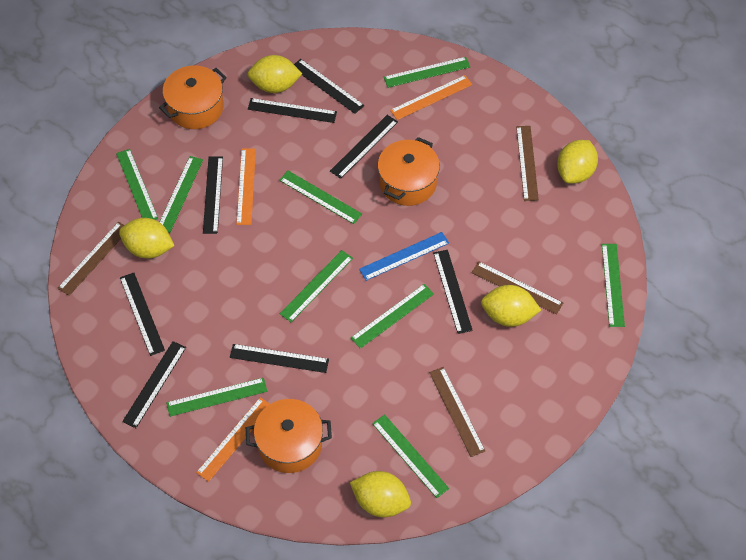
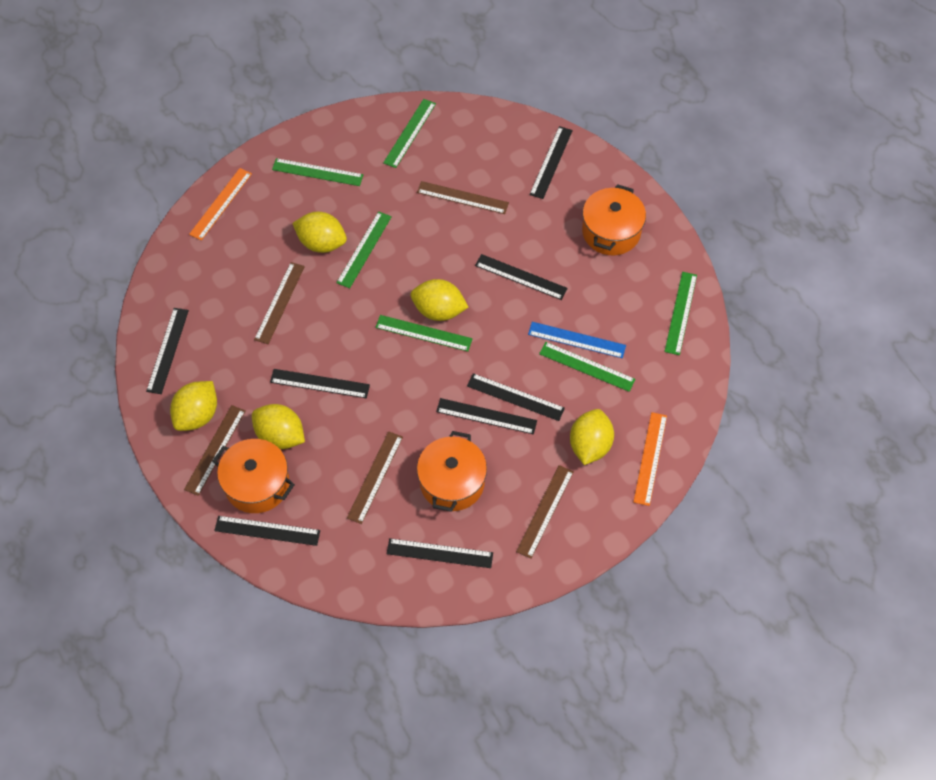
brown ruler: [58,222,124,296] [429,367,485,457] [472,261,563,315] [516,126,539,201] = 4 -> [184,405,246,496] [254,262,305,344] [347,431,403,524] [417,181,509,214] [516,465,574,559] = 5
green ruler: [116,149,158,220] [160,156,203,233] [166,378,267,417] [279,171,362,224] [280,250,353,322] [351,284,434,349] [372,414,449,498] [384,57,470,88] [602,244,625,327] = 9 -> [272,158,363,186] [336,211,392,288] [375,315,473,352] [383,99,436,168] [539,342,636,392] [664,272,697,355] = 6
orange ruler: [196,397,270,482] [236,148,256,225] [390,75,473,120] = 3 -> [189,168,252,241] [633,412,667,506] = 2

